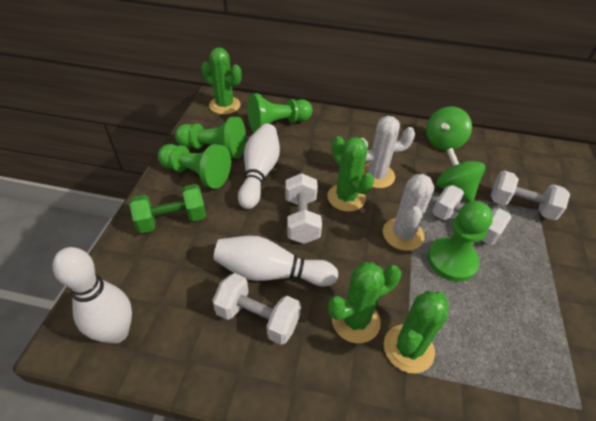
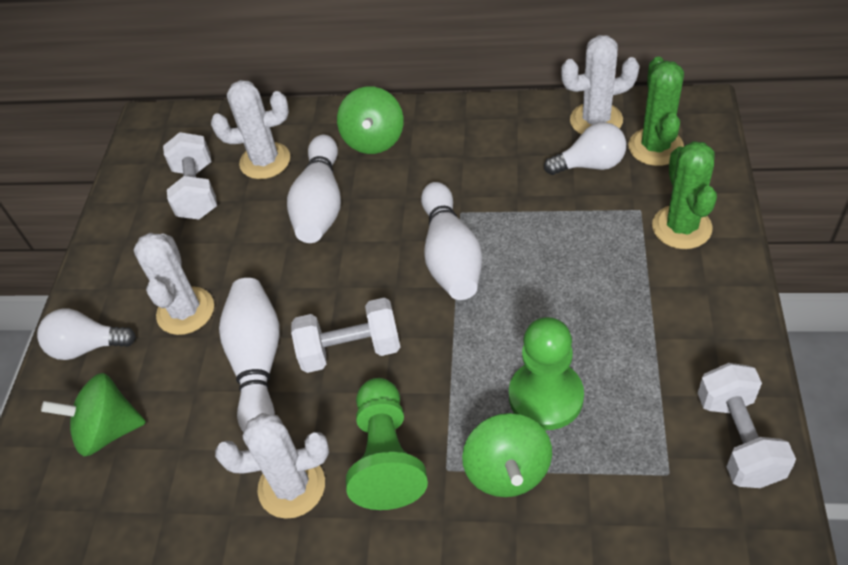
green cactus: [201,48,241,114] [327,136,374,212] [328,262,401,343] [384,291,449,373] = 4 -> [628,56,684,166] [652,141,717,249] = 2
green dumbbell: [130,184,206,233] = 1 -> none = 0
green pawn: [158,144,231,189] [175,117,246,158] [247,93,313,132] [427,201,493,282] = 4 -> [346,378,428,510] [509,317,584,430] = 2
green spinning top: [426,106,472,151] [436,148,485,202] = 2 -> [41,373,146,457] [337,86,404,154] [462,413,552,497] = 3
white cactus: [360,116,415,188] [383,174,434,251] = 2 -> [134,233,214,335] [211,80,290,179] [215,413,329,519] [561,35,639,135] = 4
white dumbbell: [212,273,301,345] [285,173,322,244] [433,185,511,245] [490,171,570,220] = 4 -> [163,132,217,220] [291,297,400,373] [697,363,796,488] = 3
white light bulb: none = 0 -> [37,309,136,360] [544,122,626,175] = 2

